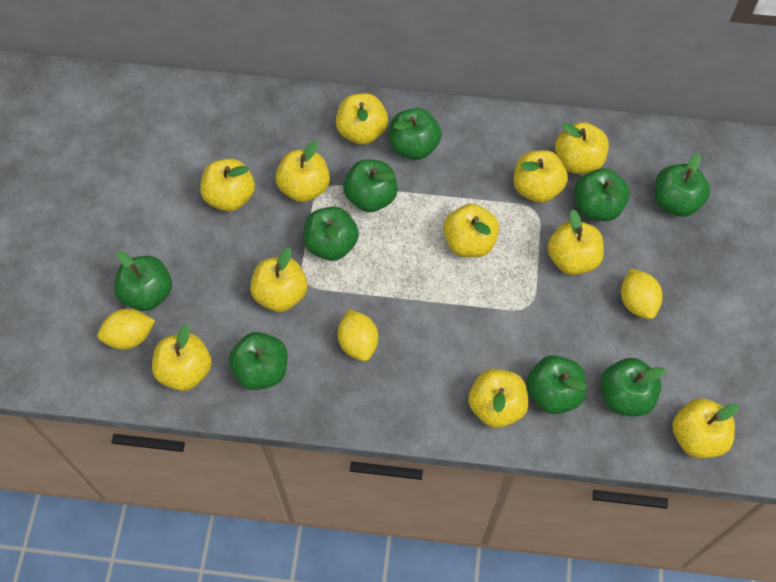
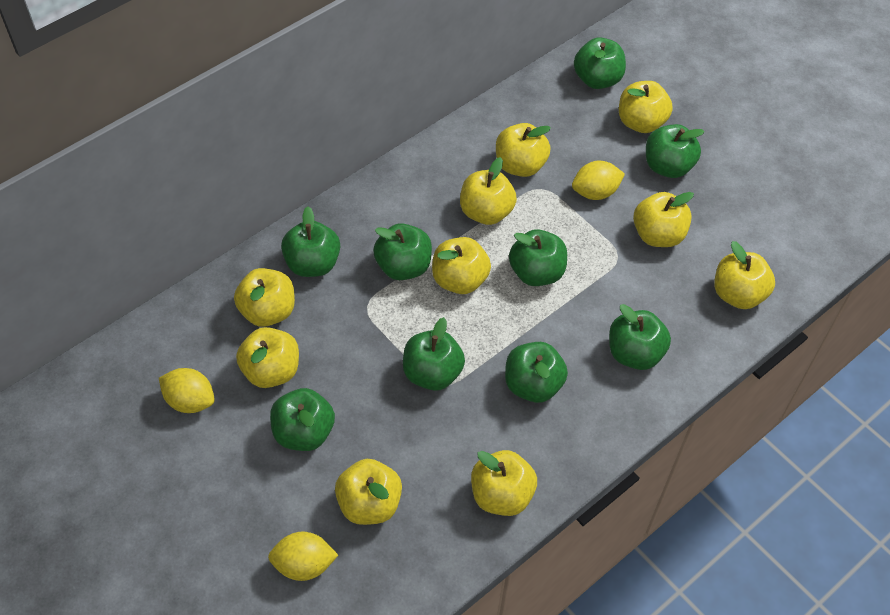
yellow apple: [152,324,212,391] [200,158,255,211] [250,247,308,312] [275,141,330,202] [336,93,388,145] [443,204,499,257] [468,369,528,428] [513,150,568,203] [547,210,604,275] [555,122,609,174] [672,398,739,458] = 11 -> [234,268,295,327] [236,327,299,388] [335,459,402,525] [432,237,491,294] [460,157,517,225] [471,450,537,516] [496,123,551,177] [619,81,673,133] [633,192,694,247] [714,241,775,309] = 10

